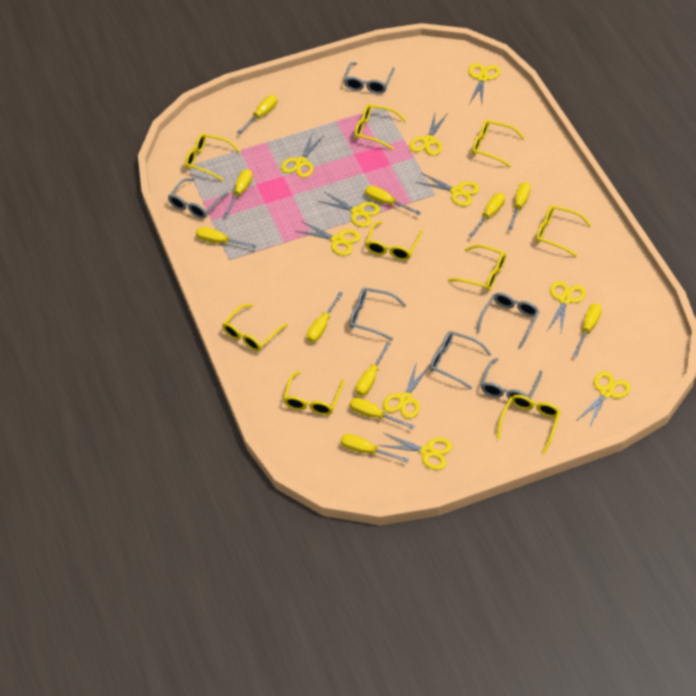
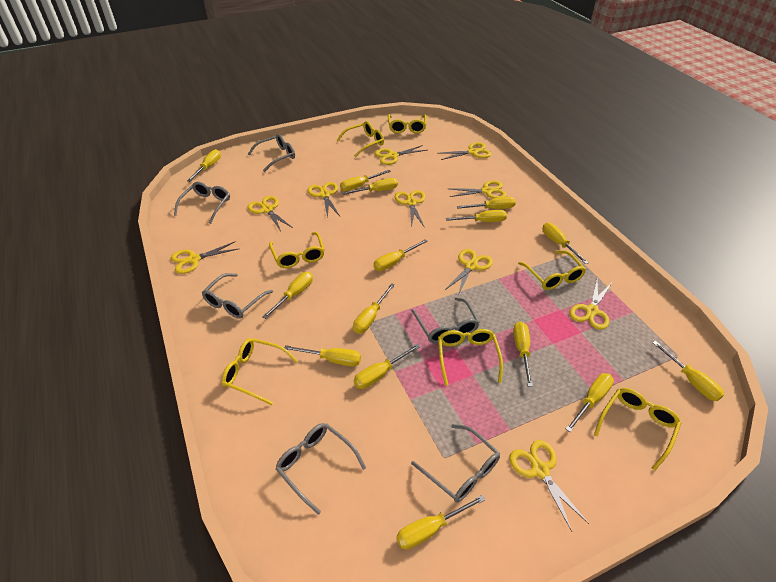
yellow glasses: [185,133,241,181] [222,304,288,352] [283,371,344,415] [354,104,407,150] [365,221,423,261] [448,245,506,291] [472,120,525,168] [496,395,561,454] [536,205,591,257] = 9 -> [222,338,298,405] [269,232,325,268] [337,121,384,157] [388,114,427,133] [438,329,503,386] [518,251,586,290] [594,388,681,471] = 7
yellow screwdriver: [196,227,257,249] [224,169,253,216] [237,95,277,134] [307,292,343,342] [340,434,409,463] [349,398,415,429] [356,342,391,396] [365,186,421,215] [469,193,505,237] [508,182,531,230] [573,303,602,356] = 11 -> [187,149,221,182] [262,272,313,319] [285,345,361,366] [340,170,391,191] [342,178,398,195] [353,283,395,333] [354,344,421,389] [373,239,428,271] [396,495,485,550] [446,210,507,222] [457,197,516,209] [513,322,533,387] [543,223,589,264] [566,373,614,432] [652,341,724,401] = 15

